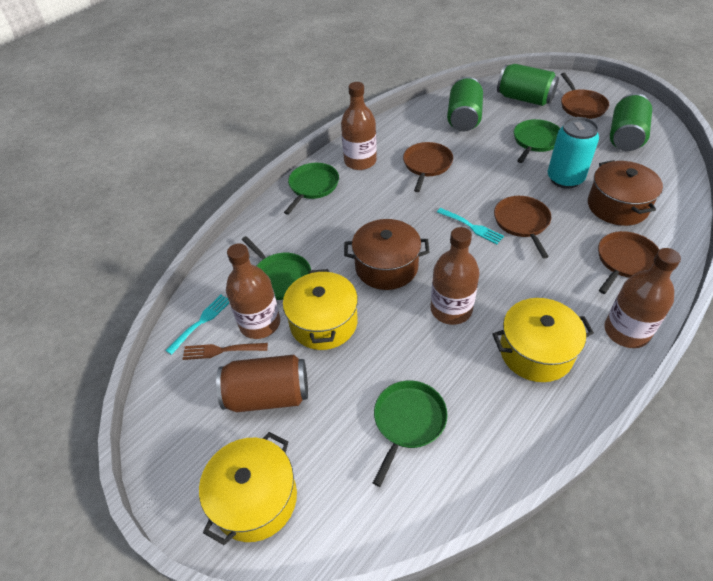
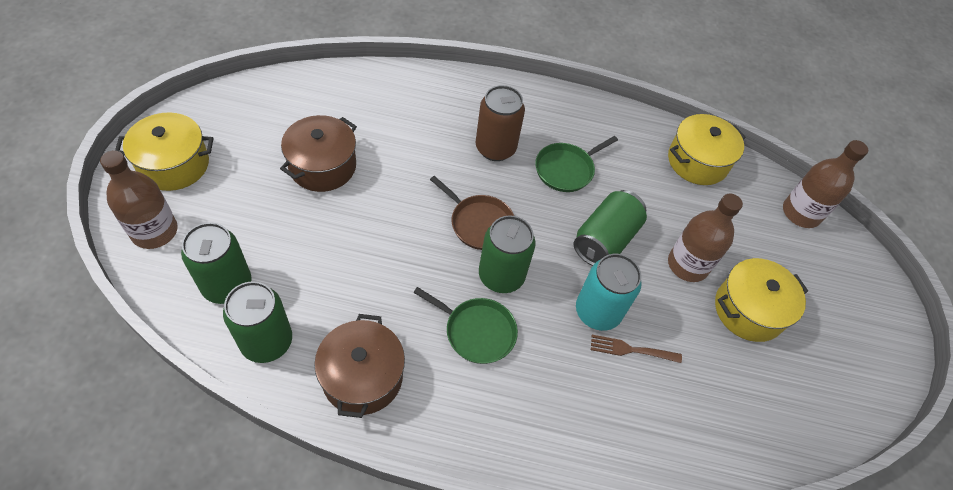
brown bottle: [226,243,280,339] [341,82,377,170] [430,227,480,325] [604,248,681,348] = 4 -> [100,150,178,249] [668,194,743,282] [783,140,868,228] = 3
brown pan: [403,142,453,192] [494,196,551,258] [561,73,609,119] [598,231,659,294] = 4 -> [430,176,514,250] = 1
green can: [447,77,483,131] [497,64,559,106] [610,93,652,151] = 3 -> [181,222,252,304] [223,281,292,363] [479,215,535,293] [574,190,647,266] = 4
green pan: [242,236,311,300] [284,163,339,215] [373,380,448,487] [514,119,560,163] = 4 -> [413,287,518,364] [535,136,618,192] = 2
turquoise fork: [165,295,229,355] [437,208,504,244] = 2 -> none = 0

